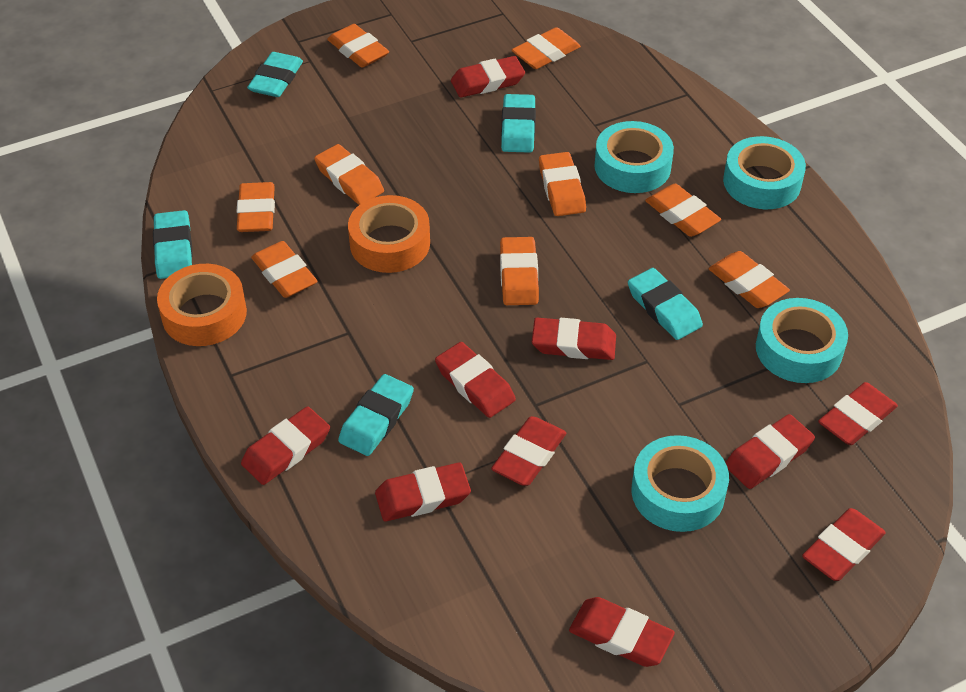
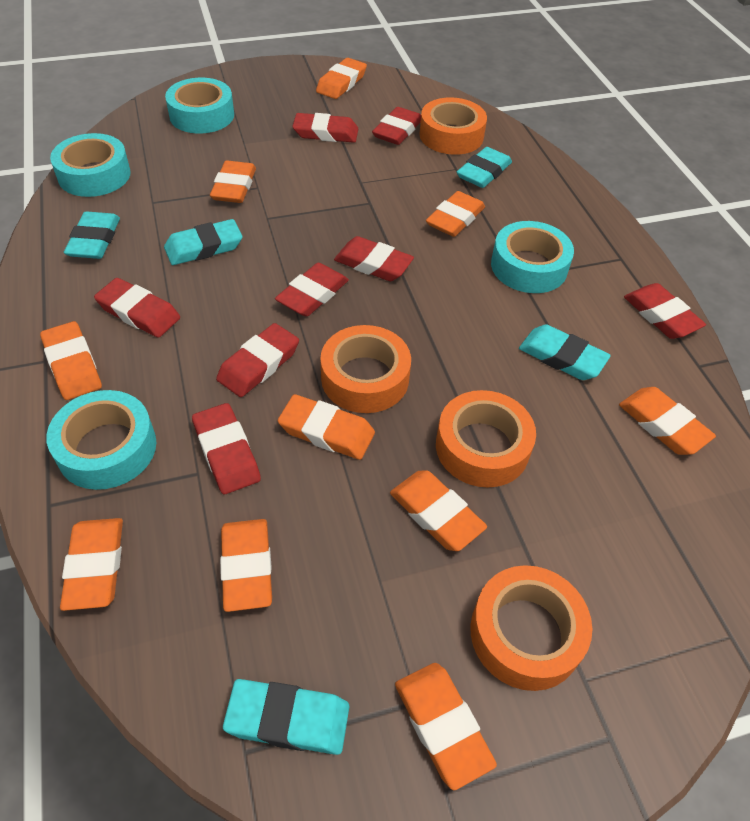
orange eraser: [236,182,275,232] [251,241,317,298] [314,144,384,205] [327,24,389,68] [500,237,539,305] [512,27,581,69] [539,152,586,216] [645,184,721,237] [709,251,790,308] = 9 -> [40,321,102,400] [60,518,123,611] [210,160,256,203] [220,519,272,612] [278,394,375,460] [316,58,367,99] [390,470,487,551] [395,663,497,790] [426,191,485,237] [619,387,716,455] = 10
orange tape: [157,264,247,346] [348,195,430,273] = 2 -> [320,325,411,413] [419,97,487,155] [436,390,536,488] [471,565,592,691] = 4
red eraser: [241,406,330,485] [375,462,471,521] [435,342,516,418] [451,56,525,97] [491,416,566,486] [532,318,616,360] [569,597,675,667] [725,414,815,489] [802,508,886,581] [818,382,898,445] = 10 -> [94,278,180,338] [192,403,261,494] [216,323,299,397] [275,263,349,317] [292,113,358,143] [334,236,414,281] [372,107,421,145] [624,283,706,339] = 8

